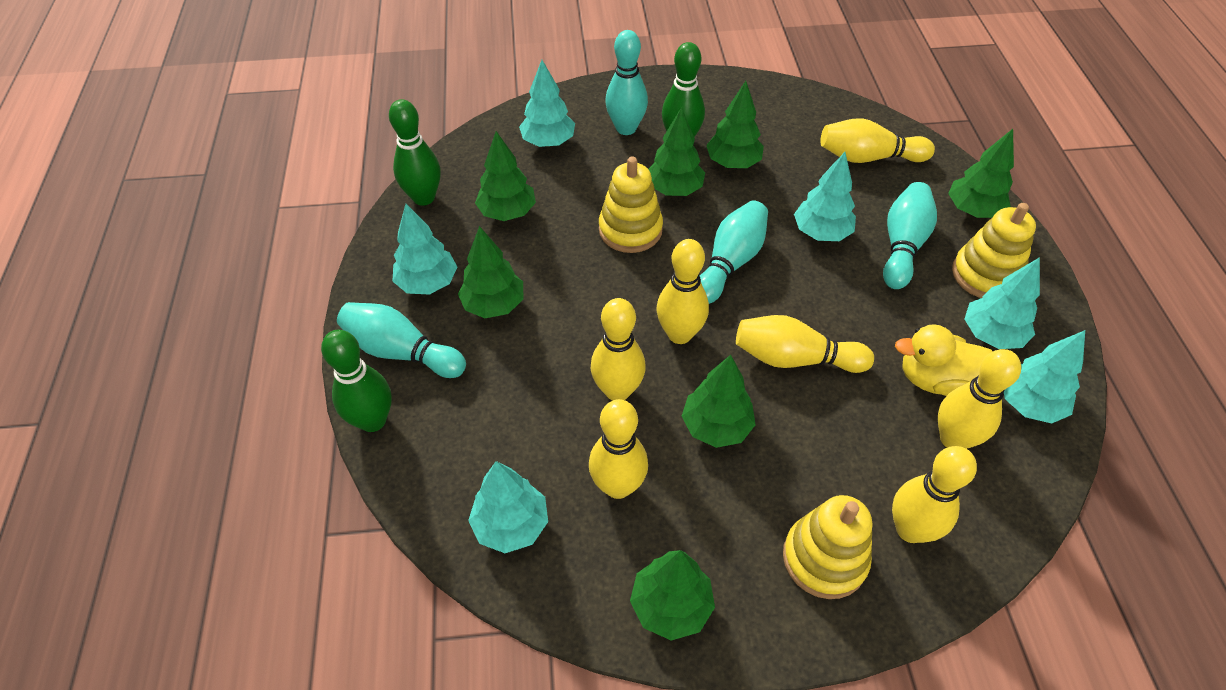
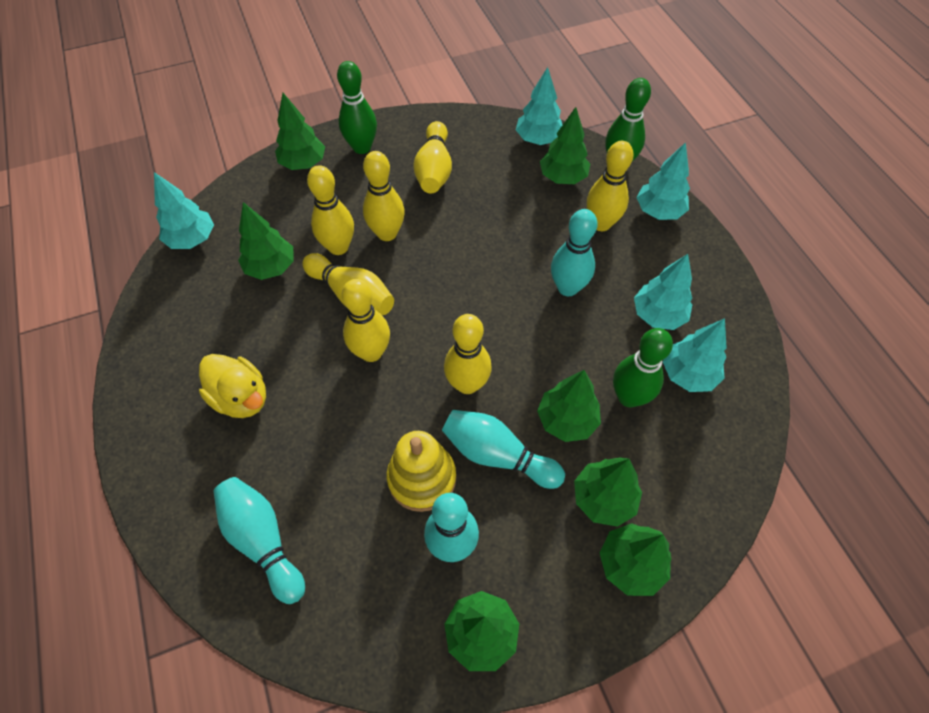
turquoise tree: [393,204,457,295] [468,461,548,553] [519,60,575,147] [794,152,856,241] [964,257,1040,349] [1004,330,1085,424] = 6 -> [154,172,214,249] [516,67,562,145] [634,254,692,330] [636,142,690,220] [663,318,727,392] = 5
yellow stacking toy: [599,157,663,253] [783,495,872,599] [952,203,1036,298] = 3 -> [386,431,456,512] = 1

